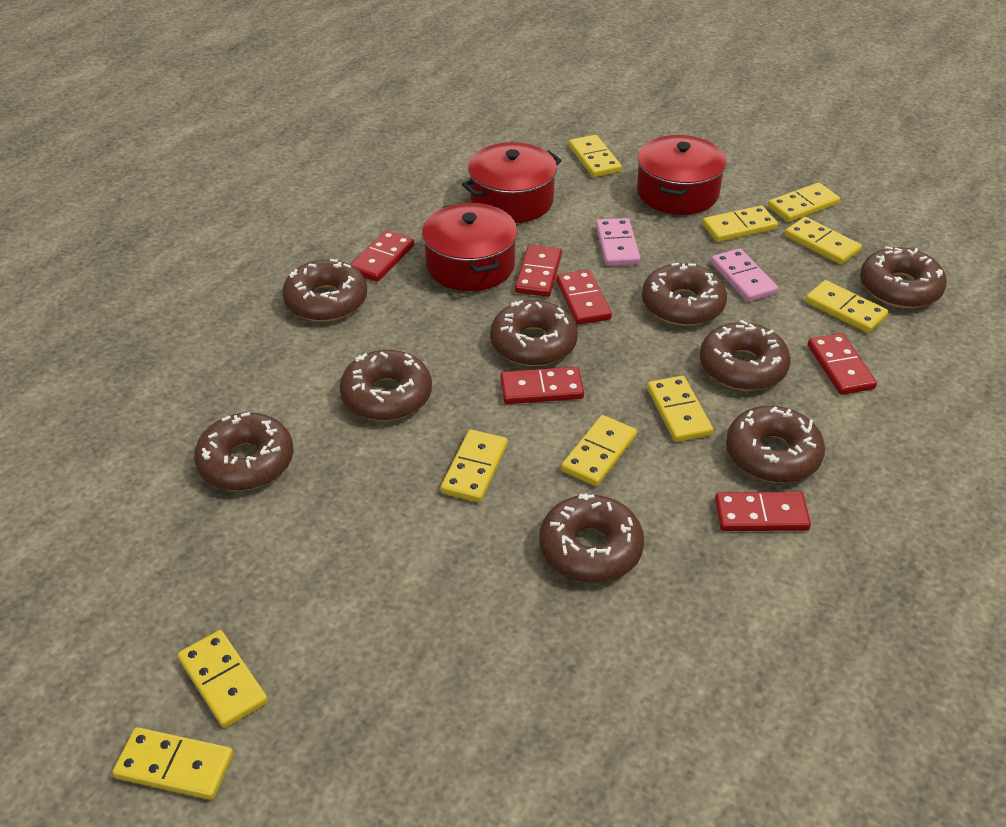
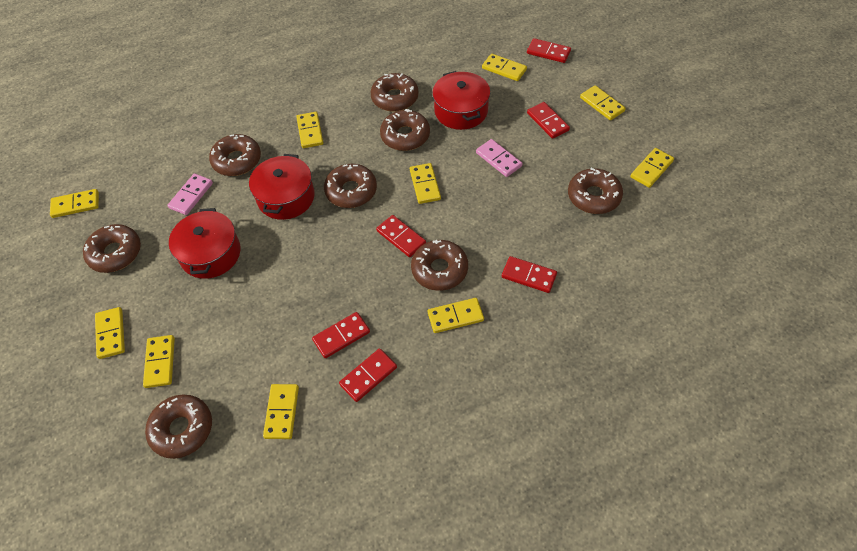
brown donut: [194,412,294,491] [282,259,367,322] [339,350,432,421] [490,300,578,366] [539,493,644,583] [642,263,727,326] [699,320,791,391] [726,406,825,483] [860,246,947,308] = 9 -> [83,224,141,273] [145,395,212,459] [209,134,261,176] [324,164,377,208] [371,73,419,112] [380,109,430,151] [411,240,468,291] [568,168,623,214] = 8

